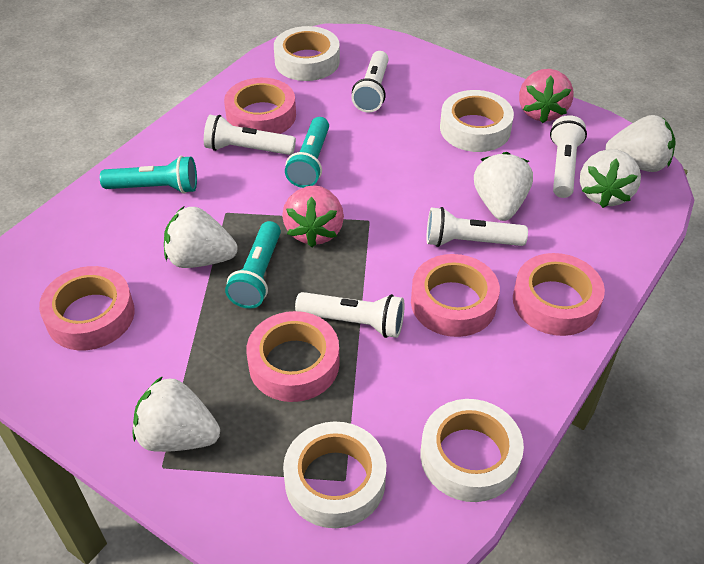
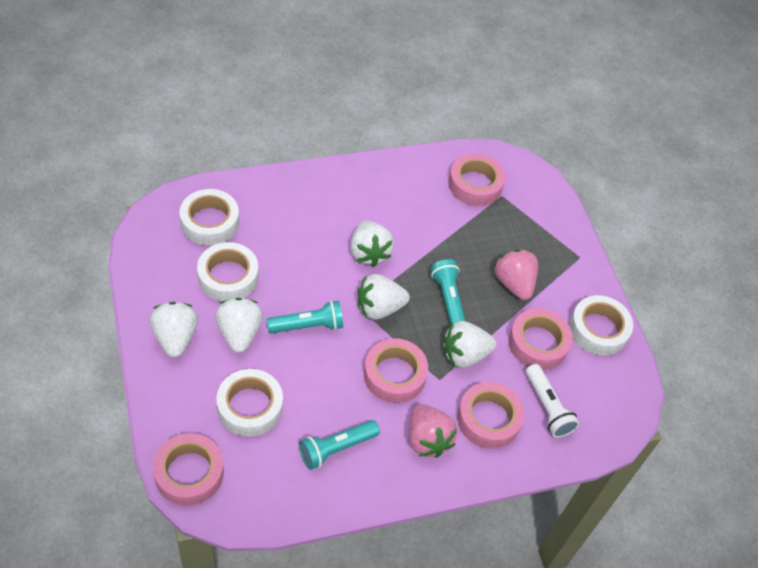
white flashlight: [204,115,296,155] [295,292,405,338] [351,51,389,112] [426,207,528,247] [550,115,587,198] = 5 -> [526,364,579,438] = 1

